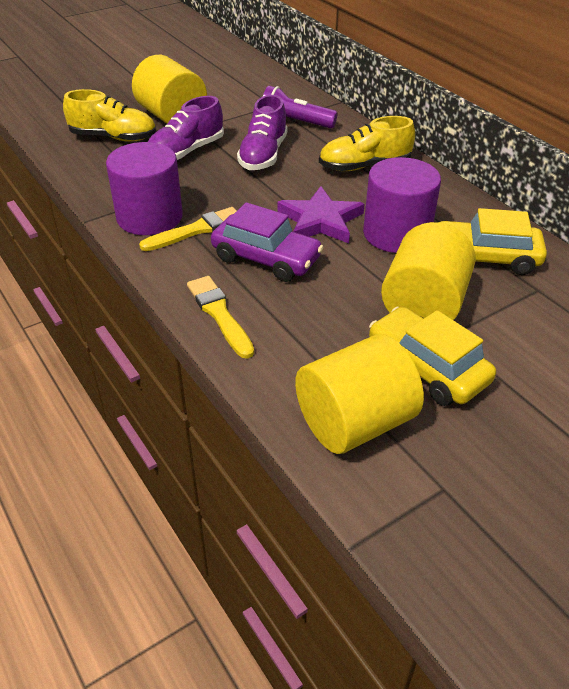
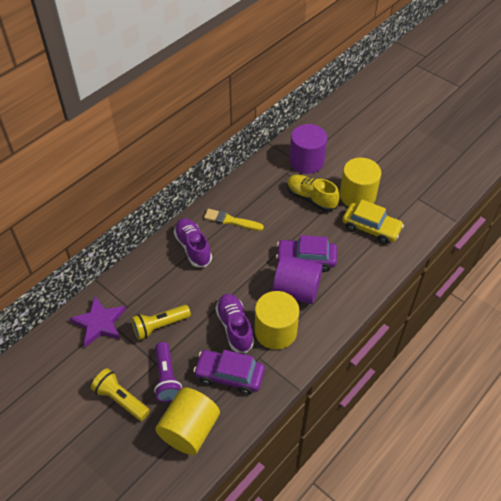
purple car: [211,202,324,282] = 1 -> [193,350,265,395] [276,235,337,272] = 2
yellow brush: [139,207,237,251] [187,276,254,359] = 2 -> [204,209,264,231] = 1
yellow car: [369,306,496,406] [439,208,547,275] = 2 -> [342,200,404,244] = 1
yellow flashlight: none = 0 -> [91,368,150,421] [131,305,191,340] = 2
yellow shoe: [63,89,156,142] [319,116,415,171] = 2 -> [287,175,340,211] = 1

